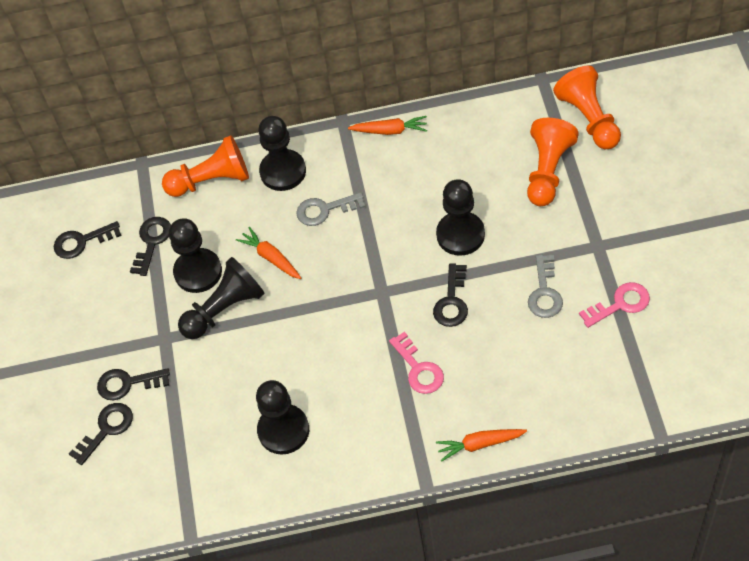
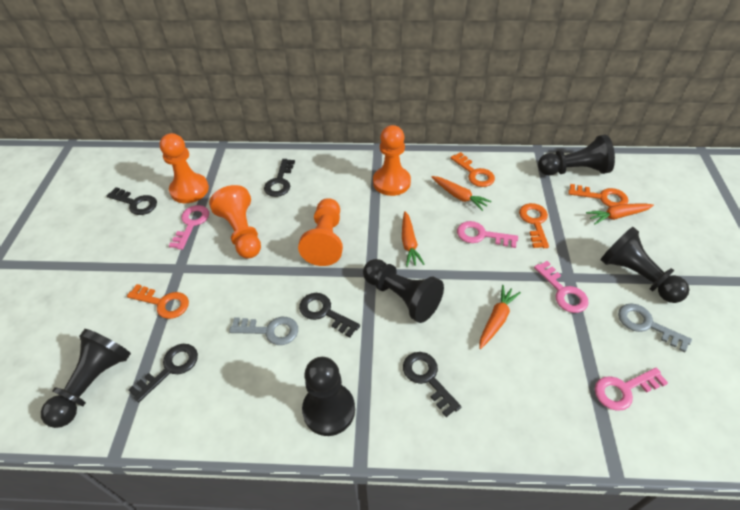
orange carrot: [236,227,301,279] [348,116,427,135] [436,429,527,462] = 3 -> [402,211,424,267] [431,176,491,211] [479,285,521,349] [586,204,654,225] = 4
orange key: none = 0 -> [127,284,189,319] [450,152,495,187] [519,203,549,248] [568,184,628,207] = 4
orange pawn: [162,135,249,197] [527,118,579,206] [553,66,621,149] = 3 -> [160,133,209,203] [209,185,261,259] [298,198,343,266] [373,125,411,196] = 4
pink key: [389,332,444,394] [579,282,650,328] = 2 -> [169,205,209,250] [457,221,518,248] [534,261,589,313] [595,368,668,411] = 4

